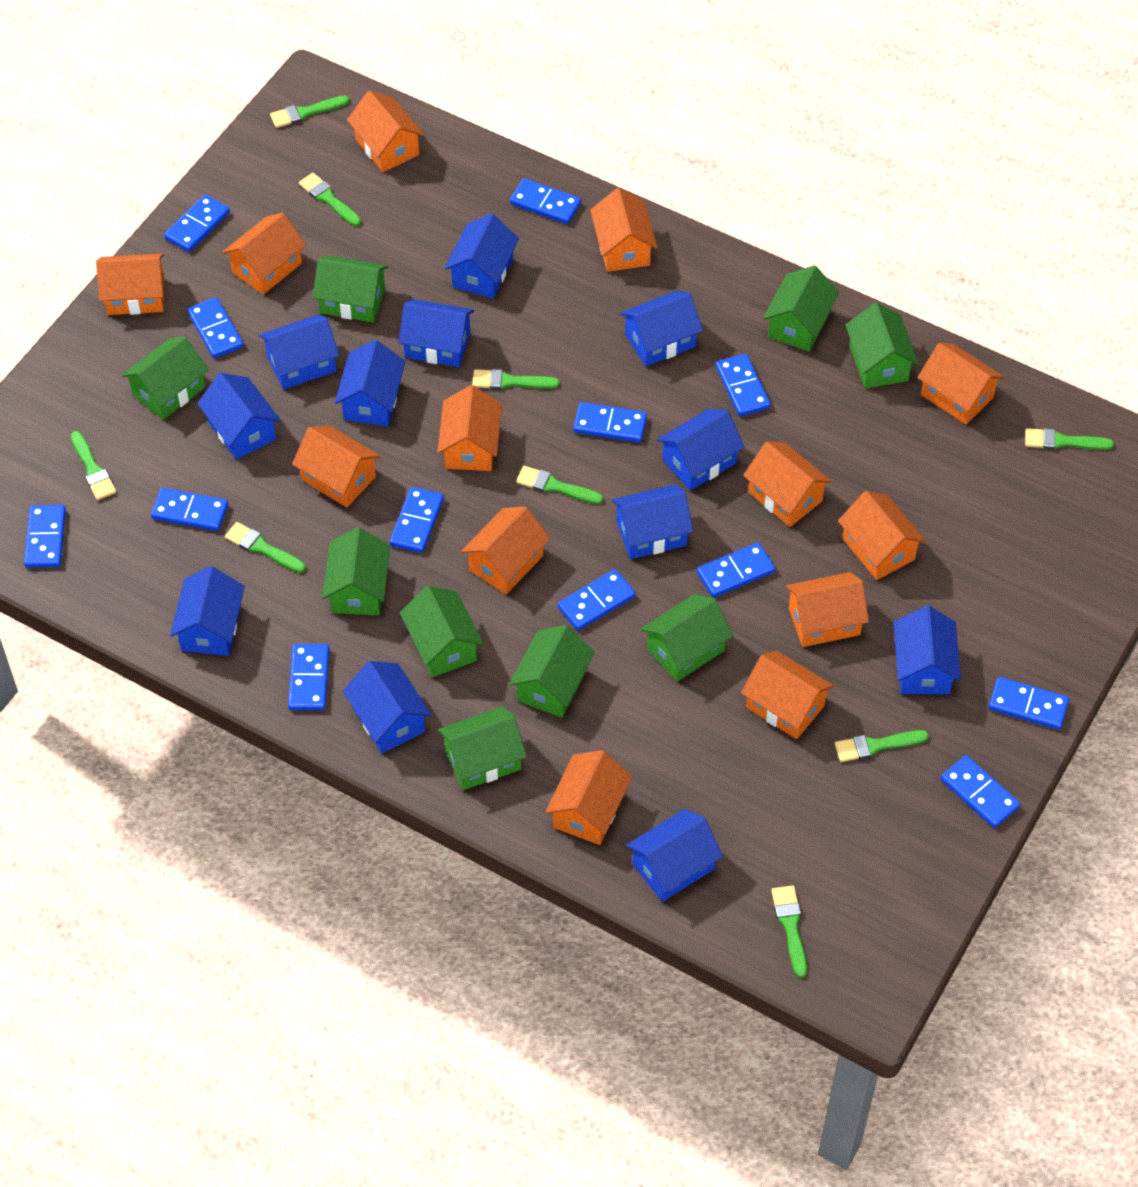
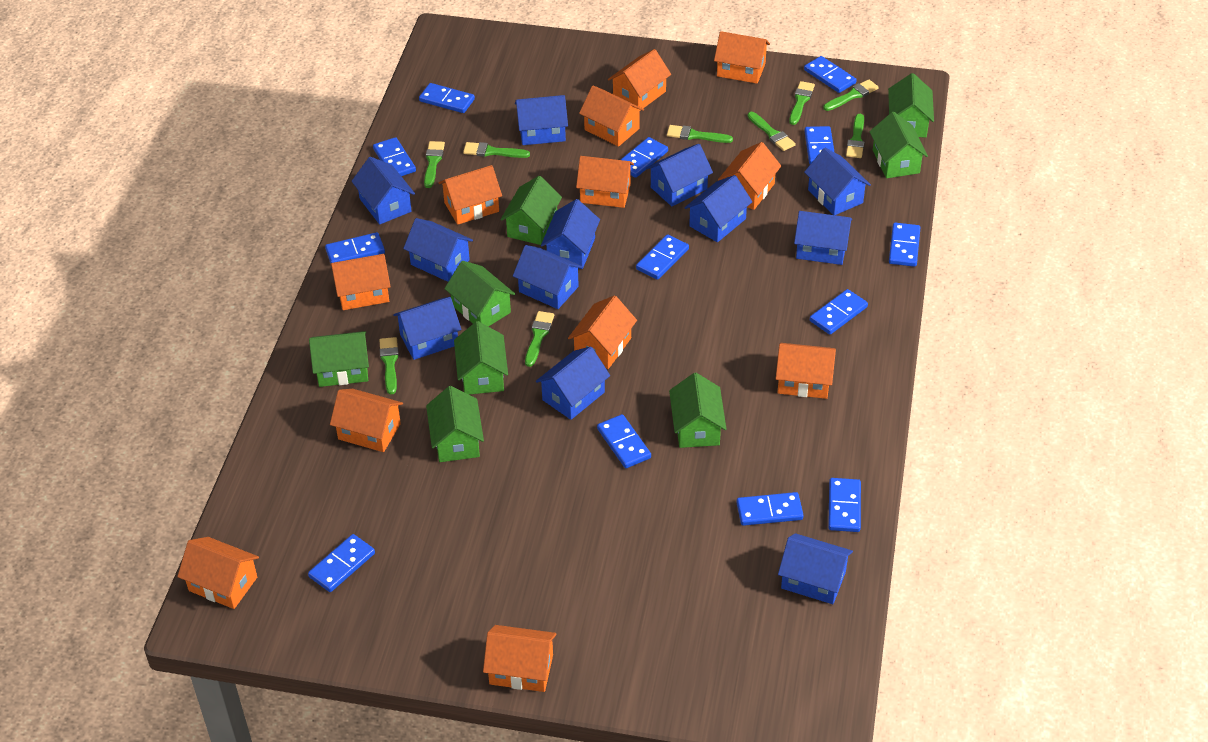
green house: [122,336,208,420] [312,255,388,323] [322,527,390,615] [400,586,483,678] [438,706,527,790] [509,625,594,718] [641,594,733,682] [763,266,839,352] [845,302,919,389] = 9 -> [309,331,369,387] [426,386,484,462] [444,261,515,327] [454,321,508,395] [500,176,562,245] [669,373,726,448] [869,112,928,178] [888,73,934,137] = 8
orange house: [96,253,164,315] [222,213,306,295] [292,425,380,507] [347,90,424,172] [437,385,502,471] [461,506,550,594] [545,750,632,845] [590,188,657,272] [741,650,834,739] [743,441,832,527] [786,572,869,647] [838,491,926,580] [917,343,1004,425] = 13 -> [177,537,259,609] [330,389,403,452] [331,254,391,310] [438,165,502,225] [483,625,557,692] [568,295,637,369] [576,156,634,208] [579,85,644,147] [608,49,671,111] [714,31,770,84] [718,142,781,210] [776,343,836,399] = 12

